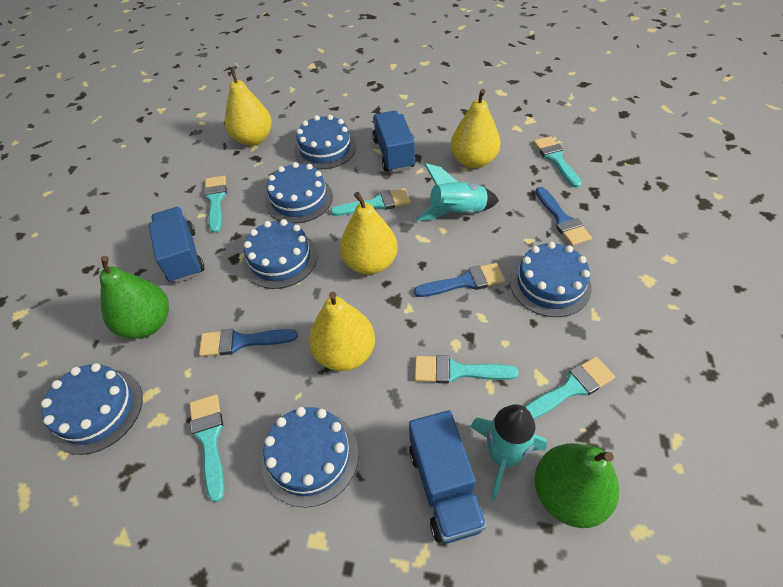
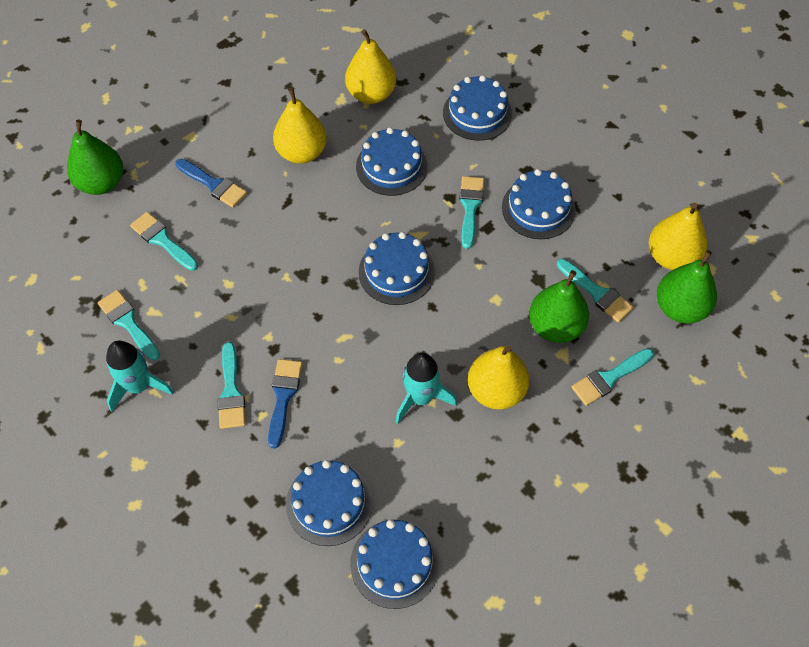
blue brush: [199,329,298,357] [414,263,505,297] [536,187,592,246] = 3 -> [175,159,247,208] [268,359,302,448] = 2
blue truck: [149,207,204,283] [372,111,415,173] [409,410,487,543] = 3 -> none = 0
green pear: [100,256,169,339] [534,443,619,528] = 2 -> [67,120,123,195] [529,270,589,343] [657,250,717,323] = 3

